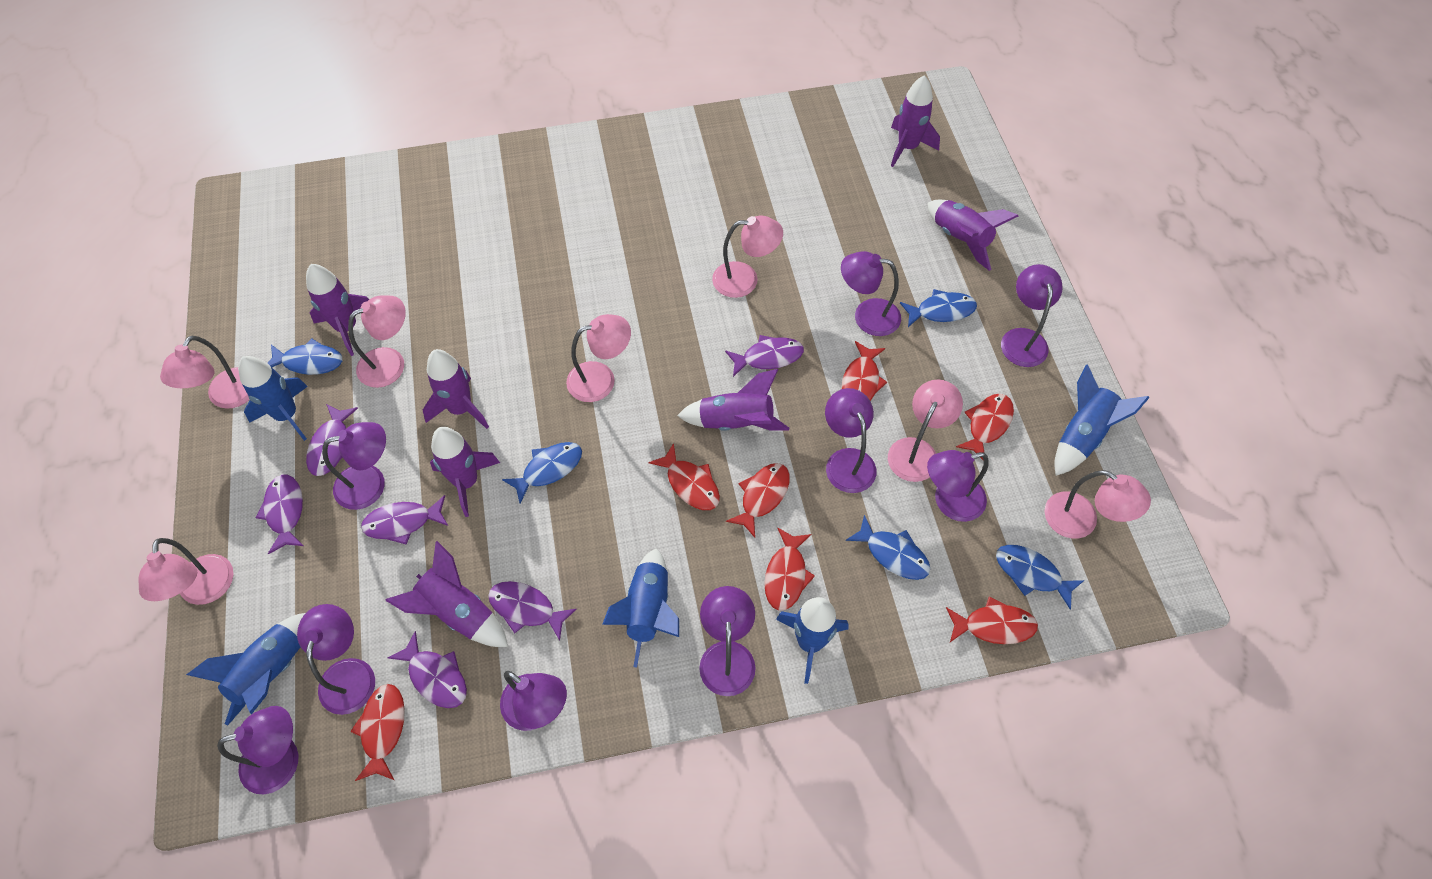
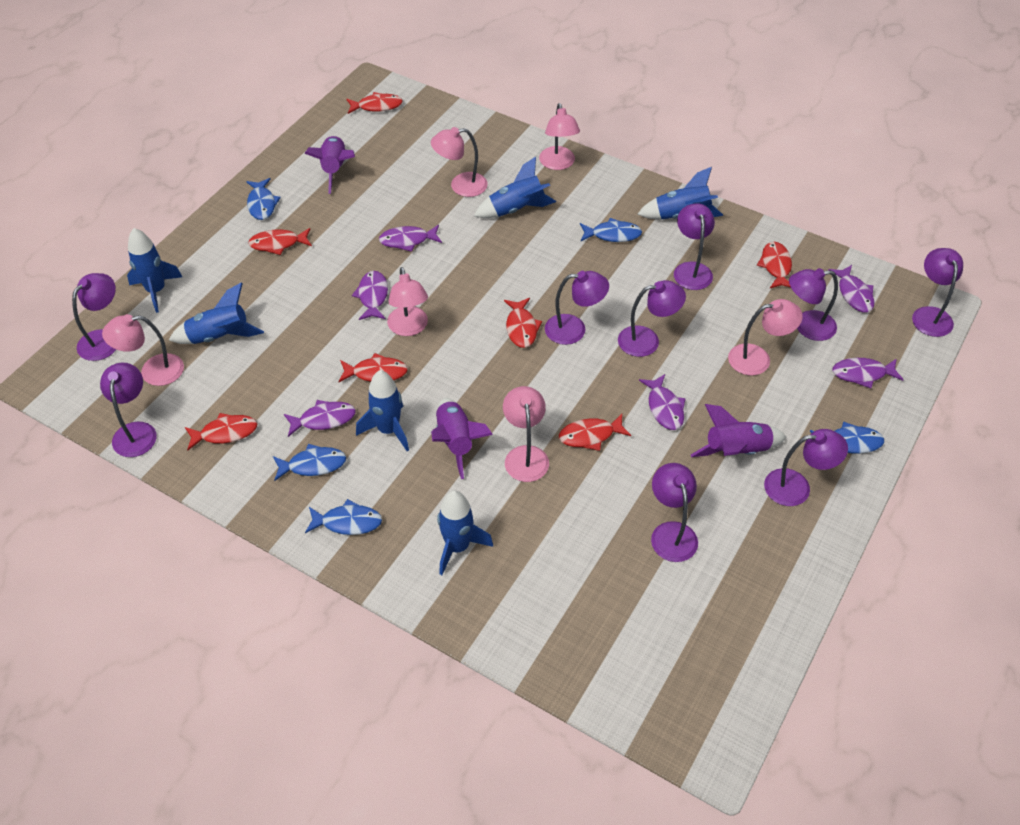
blue rocket: [186,613,305,726] [238,356,308,441] [602,548,679,667] [776,597,848,684] [1054,364,1149,476] = 5 -> [127,228,182,313] [169,282,264,344] [356,370,409,451] [437,490,493,575] [474,157,556,218] [638,167,723,219] = 6
pink lamp: [139,538,233,605] [160,336,250,409] [348,295,406,388] [566,314,631,402] [712,215,783,298] [888,379,963,482] [1045,470,1151,539] = 7 -> [102,314,184,386] [387,267,428,336] [431,127,488,197] [503,386,549,482] [539,103,580,170] [728,299,803,375] = 6
purple rocket: [306,264,369,356] [385,541,508,647] [423,349,489,429] [430,427,500,517] [677,369,789,431] [891,75,940,167] [927,200,1018,271] = 7 -> [304,136,355,194] [431,398,493,479] [691,404,786,457] = 3

